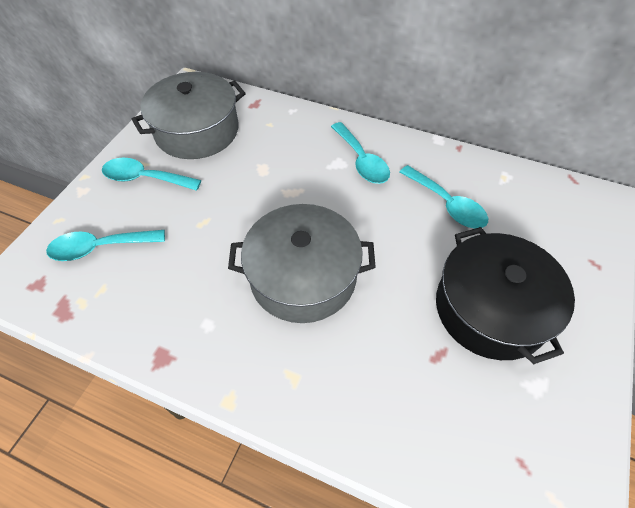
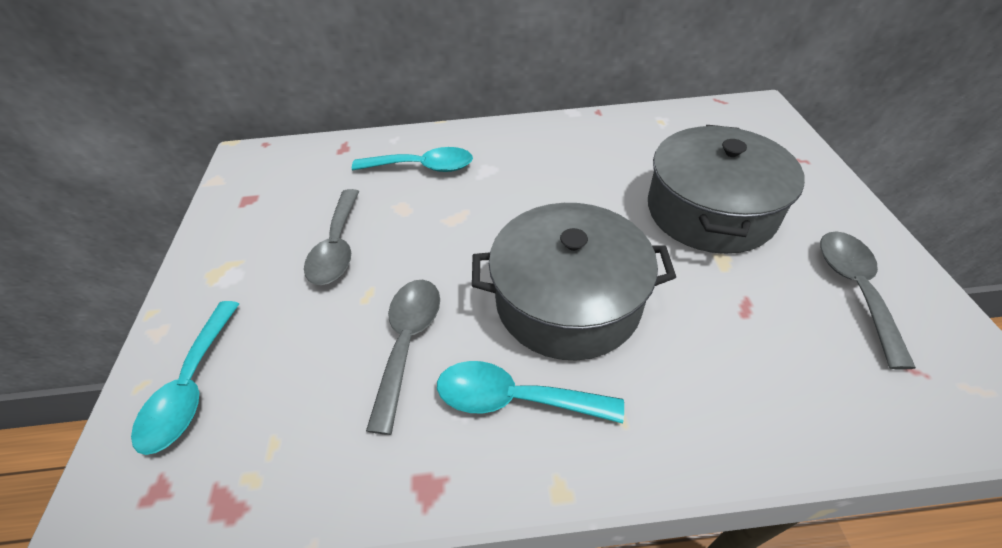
black pot: [436,227,575,364] = 1 -> none = 0
grey spoon: none = 0 -> [304,189,359,285] [366,280,440,435] [820,231,916,370] = 3
turquoise spoon: [46,230,165,261] [102,158,201,191] [331,122,390,184] [400,165,488,229] = 4 -> [131,301,239,455] [352,147,473,172] [437,361,624,424] = 3

